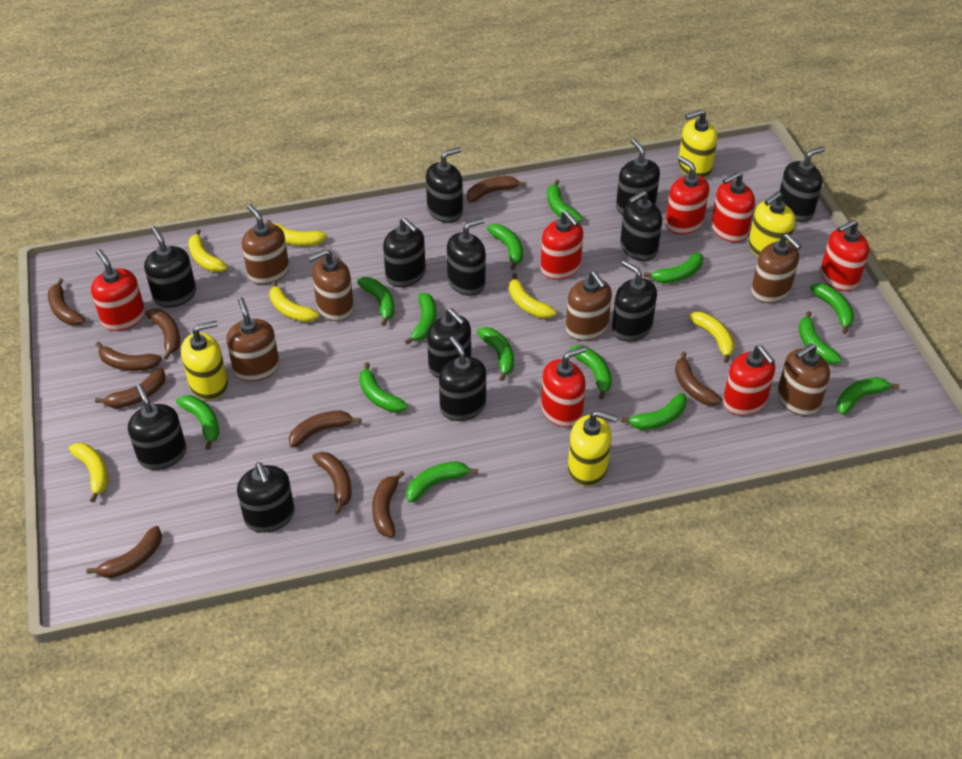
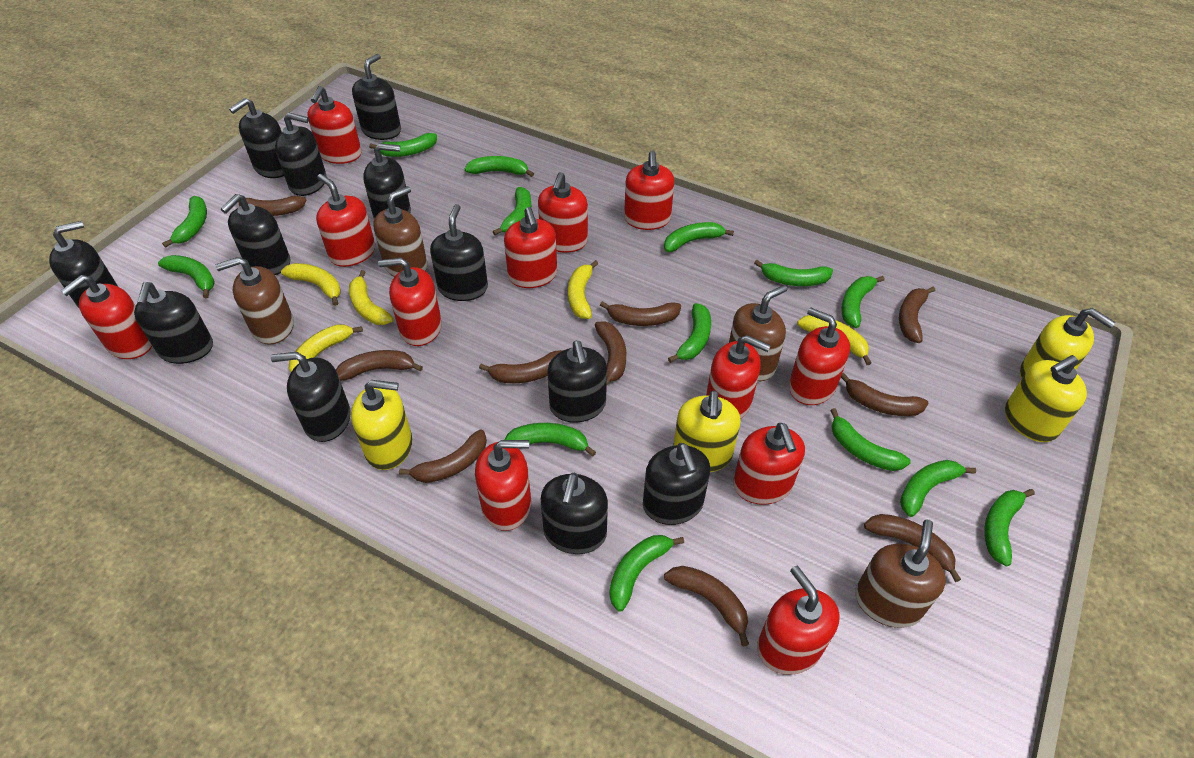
brown soap dispenser: [226,297,279,381] [242,204,289,284] [308,249,354,321] [566,271,612,341] [751,234,802,303] [777,343,830,416] = 6 -> [215,257,294,345] [373,186,427,277] [729,285,788,381] [855,519,946,628] = 4
red soap dispenser: [91,249,145,331] [541,210,583,280] [541,346,586,427] [665,156,709,234] [711,172,755,242] [723,345,775,416] [820,220,869,291] = 7 -> [61,275,152,359] [307,86,362,164] [316,174,375,267] [378,257,442,346] [475,440,531,531] [504,207,557,288] [538,172,588,253] [624,150,674,230] [706,335,771,419] [733,423,805,505] [757,566,840,675] [789,307,850,405] = 12
yellow banana: [69,443,108,502] [188,229,228,272] [266,220,327,246] [269,281,319,322] [509,273,556,318] [689,312,735,363] = 6 -> [281,263,341,306] [289,325,363,372] [349,270,394,325] [568,260,598,319] [797,315,872,365] = 5

